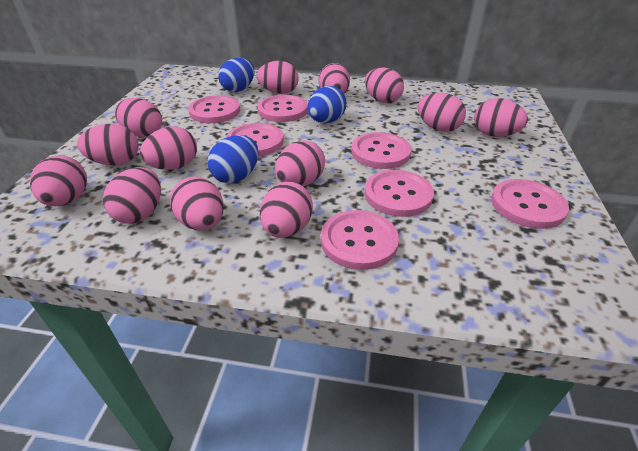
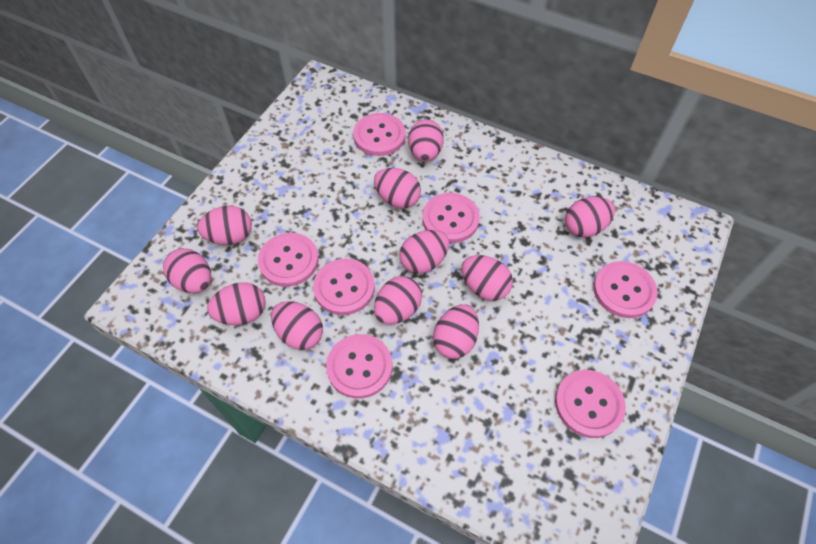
blue egg: [208,135,258,183] [218,58,254,92] [307,86,346,123] = 3 -> none = 0
pink egg: [30,155,87,206] [77,124,138,166] [103,167,161,224] [115,98,162,137] [140,127,197,170] [170,177,224,230] [257,61,299,94] [260,182,313,238] [275,140,325,186] [318,63,350,93] [365,67,404,103] [418,93,466,132] [474,98,528,137] = 13 -> [163,248,211,293] [197,206,252,245] [207,282,265,325] [271,301,323,350] [374,168,421,208] [374,276,422,324] [399,230,449,274] [408,119,444,162] [433,304,479,359] [462,255,513,301] [565,197,615,237] = 11

